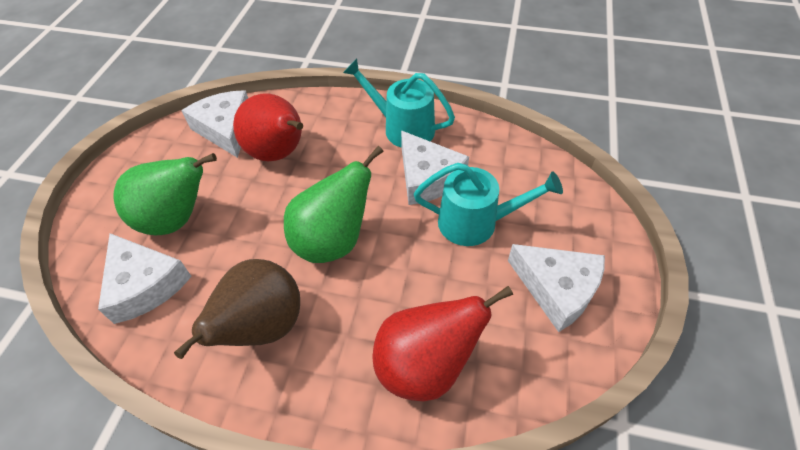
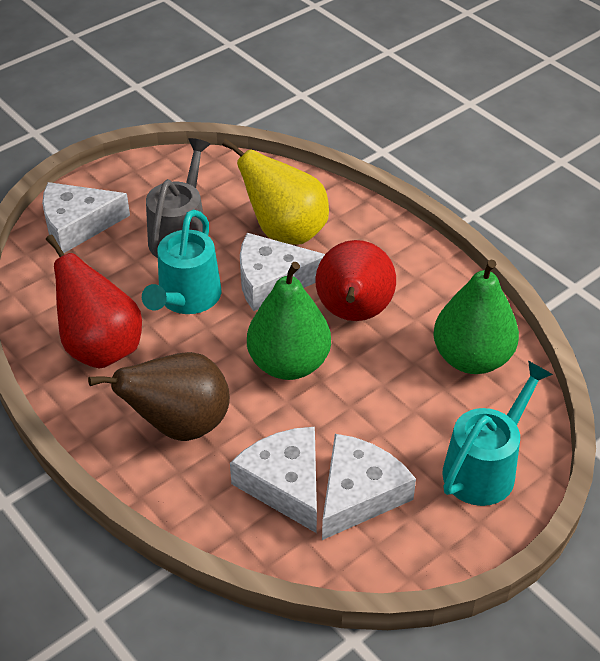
grey watering can: none = 0 -> [146,138,210,258] = 1
yellow pear: none = 0 -> [222,139,329,245] = 1

